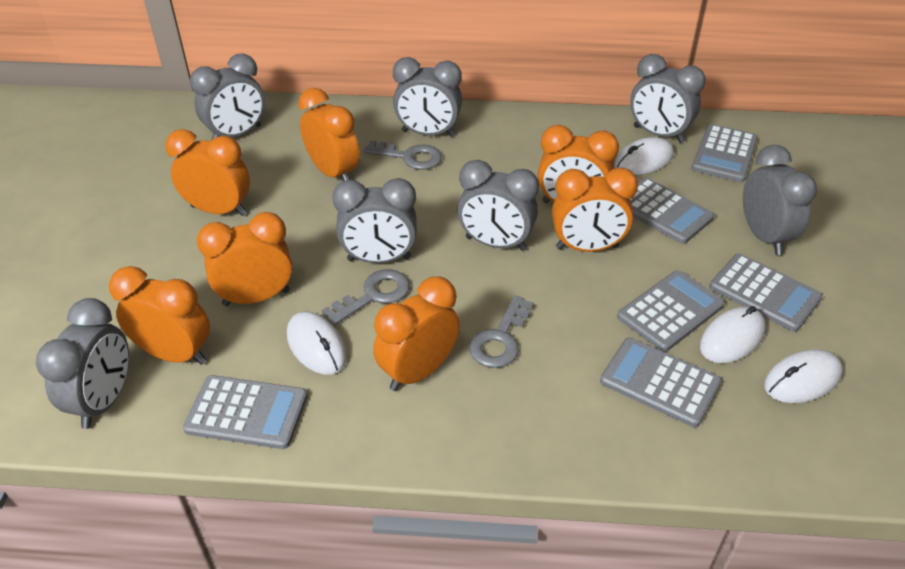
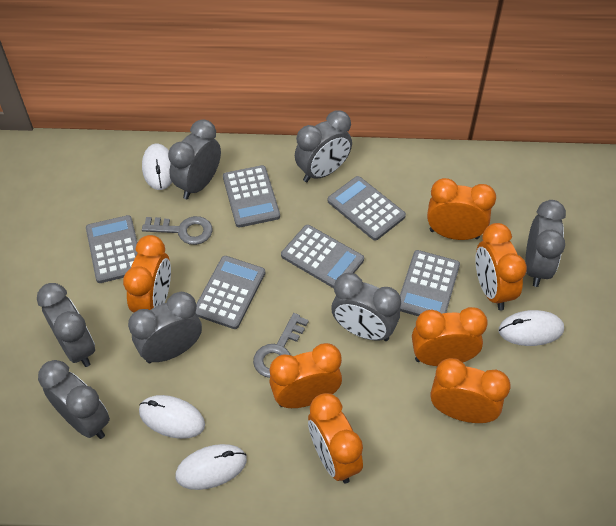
grey key: [322,269,410,326] [364,140,442,170] [469,295,534,368] = 3 -> [142,216,213,245] [253,313,309,378] = 2

